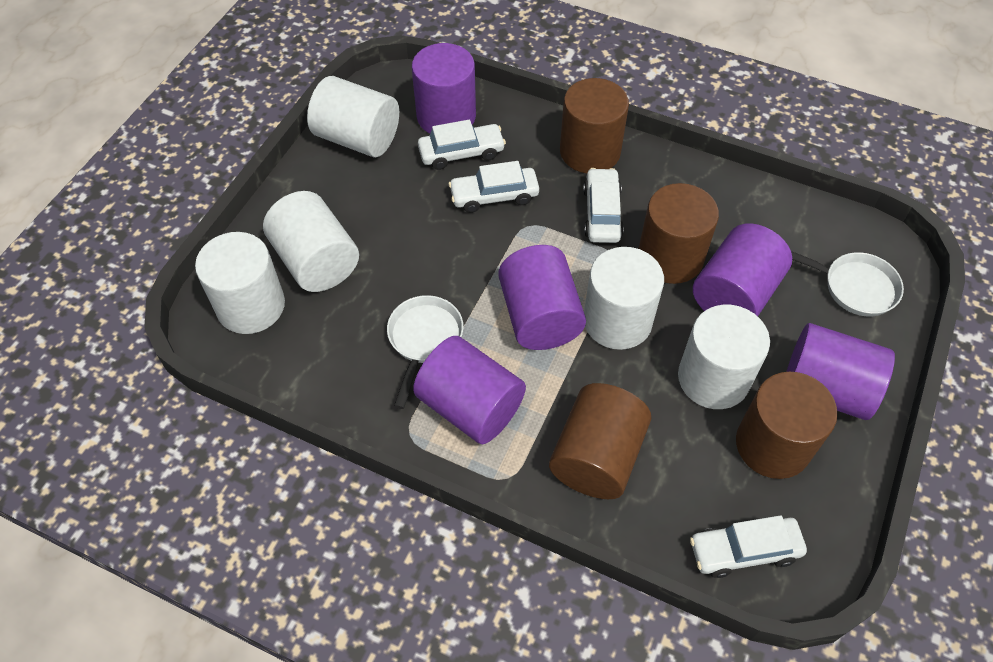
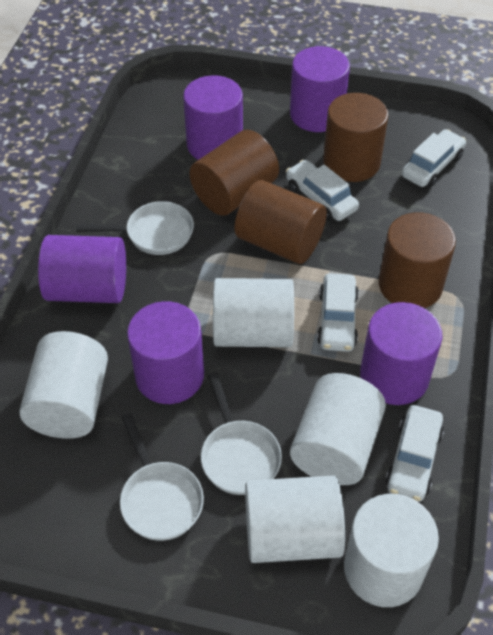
white pan: [387,295,464,409] [791,251,904,317] = 2 -> [76,201,194,255] [120,413,204,541] [201,372,282,495] = 3

